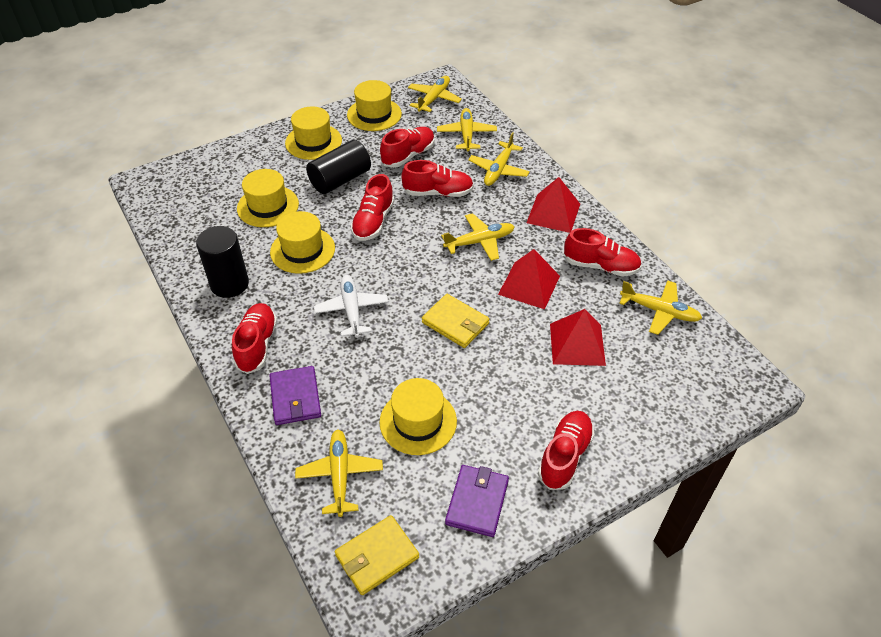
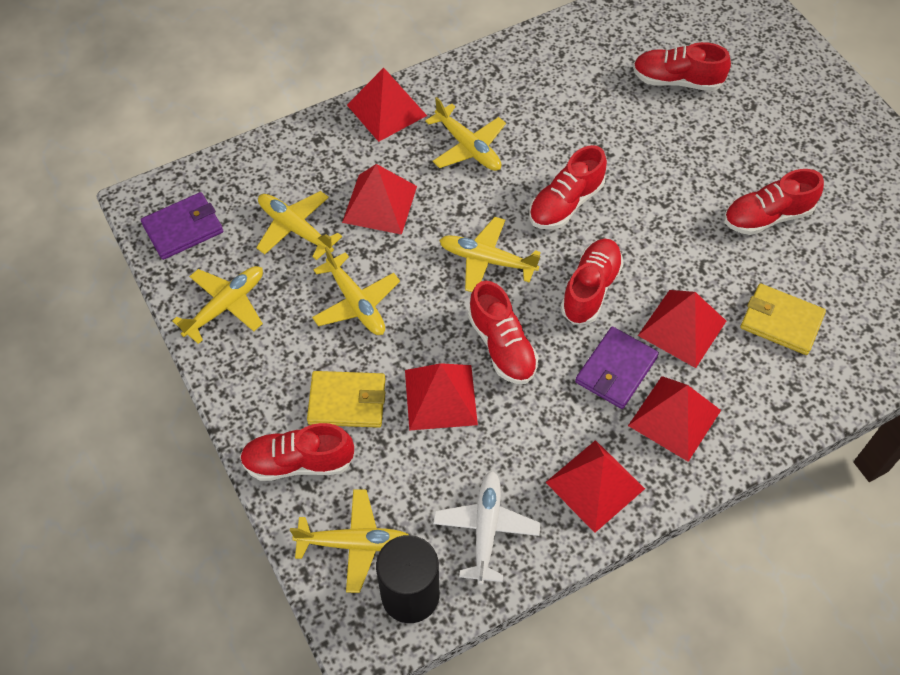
black cylinder: [196,226,249,298] [306,140,371,194] = 2 -> [376,535,440,623] = 1
red pyramid: [498,249,560,309] [526,177,580,233] [550,309,606,366] = 3 -> [342,164,417,235] [347,68,427,142] [405,363,478,431] [545,440,645,533] [628,376,721,462] [638,290,726,368] = 6
yellow hat: [237,169,299,227] [270,211,335,274] [285,107,342,160] [347,80,402,131] [379,378,457,455] = 5 -> none = 0

